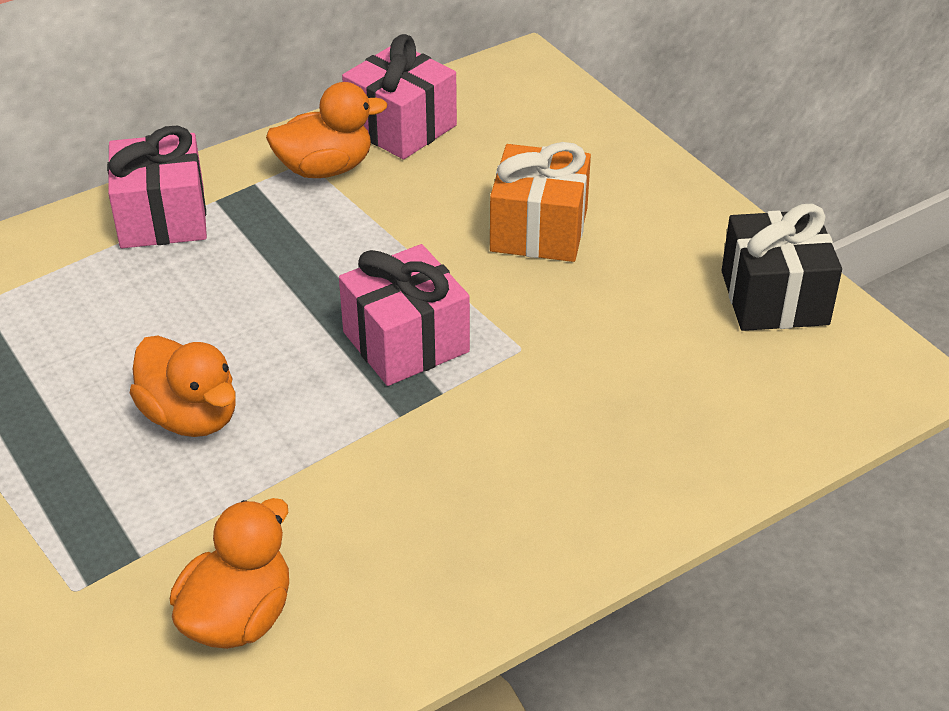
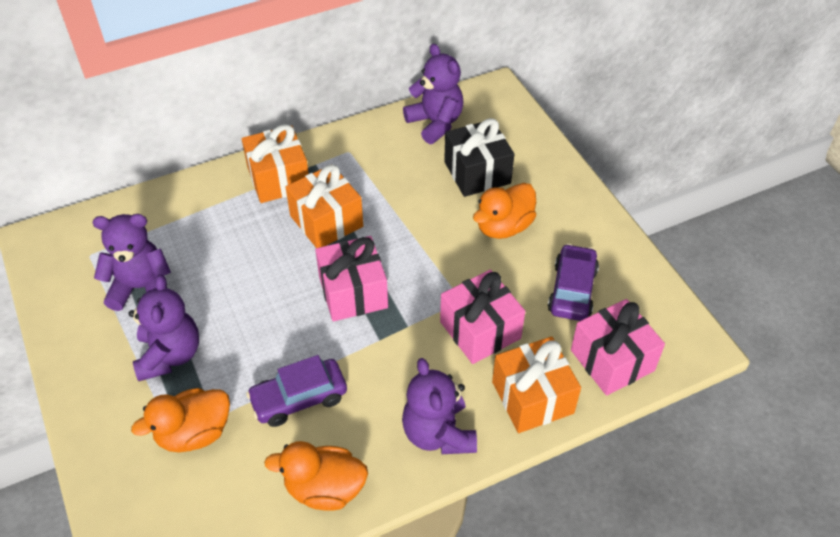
orange gift: [490,142,591,262] = 1 -> [242,124,309,203] [286,164,363,248] [492,336,581,433] = 3
purple car: none = 0 -> [246,355,347,427] [548,244,599,321] = 2
purple teddy bear: none = 0 -> [93,214,171,311] [128,274,199,381] [402,358,477,454] [403,44,464,144] = 4

